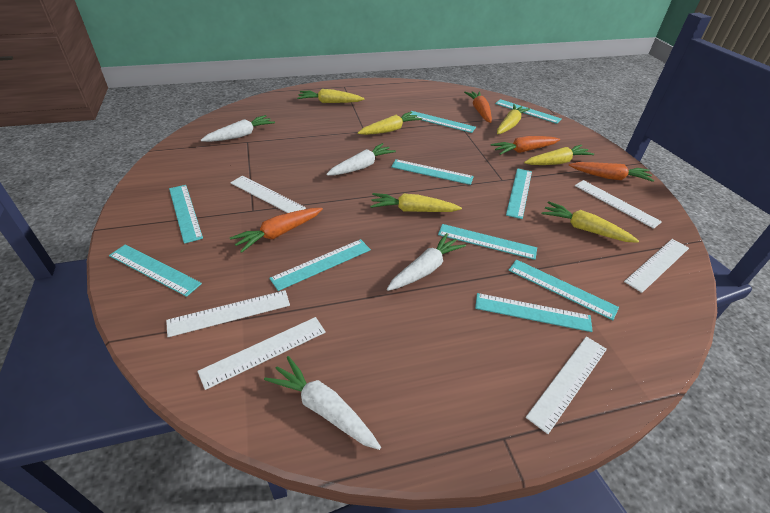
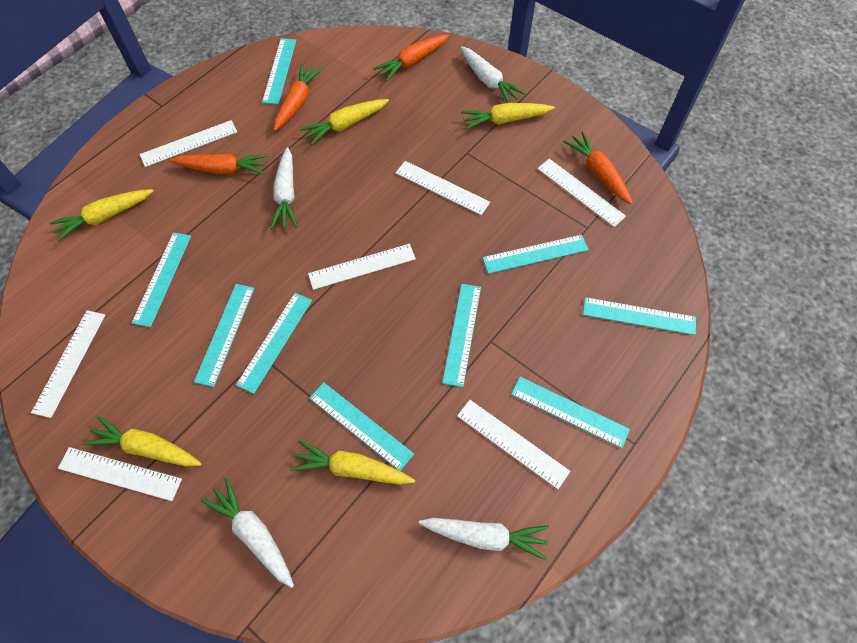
turquoise ruler: [109,244,202,297] [169,185,203,244] [269,239,371,291] [391,159,474,185] [410,111,476,133] [438,224,537,260] [475,293,593,332] [495,99,562,124] [506,168,532,219] [508,259,619,320] = 10 -> [132,232,191,327] [194,284,255,387] [236,293,312,394] [262,38,296,104] [309,382,414,471] [442,284,481,387] [482,235,589,274] [511,377,630,448] [583,297,696,335] = 9
white ruler: [166,290,290,337] [197,317,326,390] [230,176,306,213] [526,336,607,434] [575,180,662,229] [624,239,689,293] = 6 -> [31,310,105,418] [58,447,182,501] [140,120,237,167] [308,244,416,290] [396,161,490,215] [457,400,570,489] [537,159,626,227] = 7
yellow carrot: [297,89,364,103] [358,112,422,135] [370,193,462,212] [497,104,530,134] [524,145,594,165] [542,201,639,243] = 6 -> [49,189,153,242] [83,416,202,467] [290,440,415,485] [300,99,389,145] [461,103,555,130] = 5

